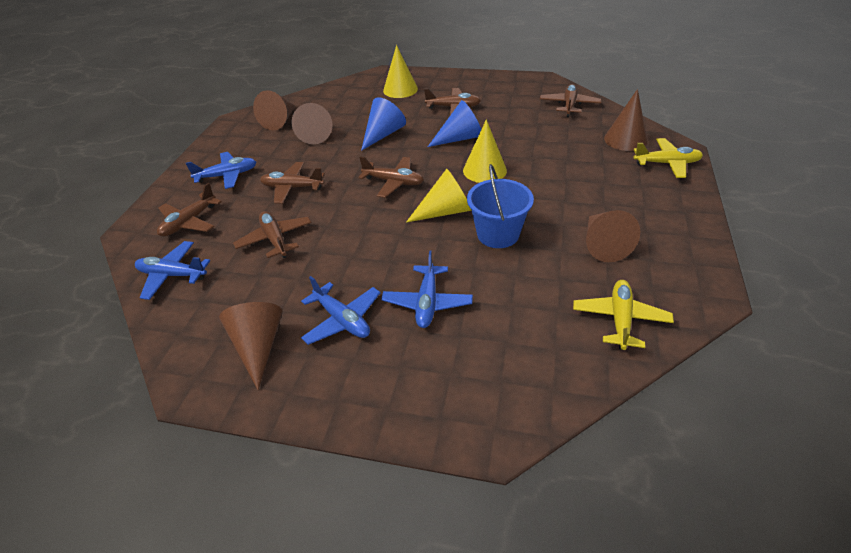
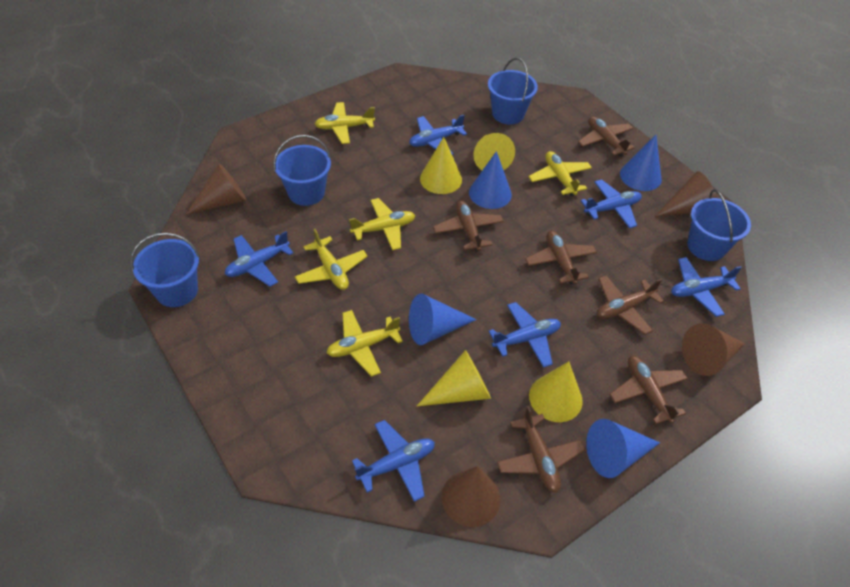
blue bucket: [467,164,534,248] = 1 -> [130,233,200,307] [273,135,331,206] [488,58,538,124] [687,189,751,261] = 4
blue cone: [361,97,406,151] [428,100,481,147] = 2 -> [409,294,477,345] [469,151,512,209] [586,419,660,478] [620,135,662,191] = 4
blue plane: [135,241,211,300] [186,152,256,189] [301,276,380,345] [381,250,473,328] = 4 -> [225,231,293,287] [352,420,435,502] [409,115,467,155] [489,302,561,368] [580,179,642,228] [671,257,742,317] = 6
brown cone: [219,302,283,390] [253,90,295,130] [292,103,332,144] [586,210,640,262] [604,89,648,151] = 5 -> [185,163,247,215] [442,466,500,527] [655,171,717,217] [682,323,745,376] = 4
yellow cone: [383,45,418,98] [406,169,472,222] [463,119,507,183] = 3 -> [417,350,491,406] [420,137,462,194] [473,133,515,170] [529,361,583,422] = 4
yellow plane: [573,280,674,350] [634,138,703,178] = 2 -> [295,229,368,290] [315,102,375,144] [327,310,403,377] [349,198,415,251] [528,151,592,197] = 5

